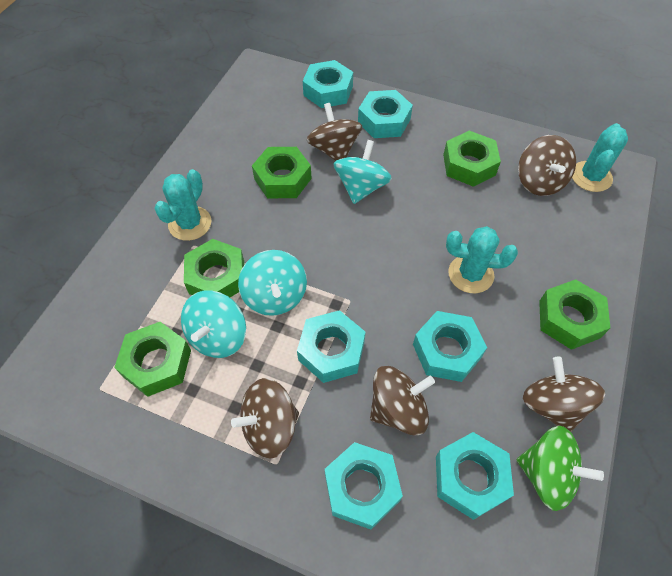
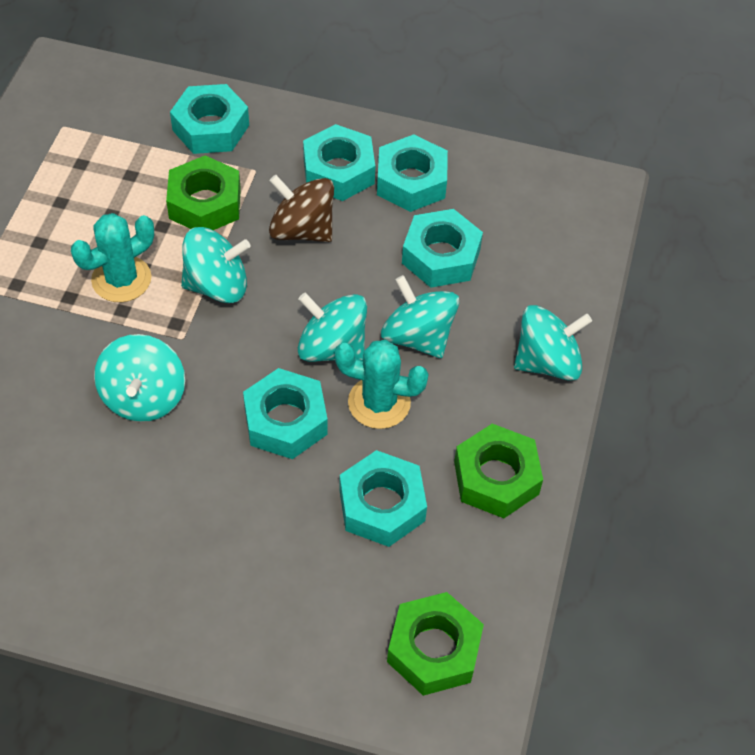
brown spinning top: [231,378,299,459] [307,103,362,161] [370,366,435,436] [518,135,576,196] [523,357,605,432] = 5 -> [269,175,334,242] = 1
green nut: [114,322,191,397] [184,239,244,297] [252,147,312,198] [443,131,501,187] [539,279,610,350] = 5 -> [166,155,241,230] [387,592,484,696] [454,424,543,518] = 3
green spinning top: [517,426,604,511] = 1 -> none = 0
turquoise cactus: [154,169,211,241] [446,226,518,293] [572,123,628,192] = 3 -> [71,213,154,302] [335,340,428,429] = 2
turquoise spinning top: [181,290,246,358] [238,250,307,316] [333,140,392,204] = 3 -> [94,334,185,422] [181,227,251,303] [298,293,367,362] [381,275,459,358] [514,305,592,381] = 5

